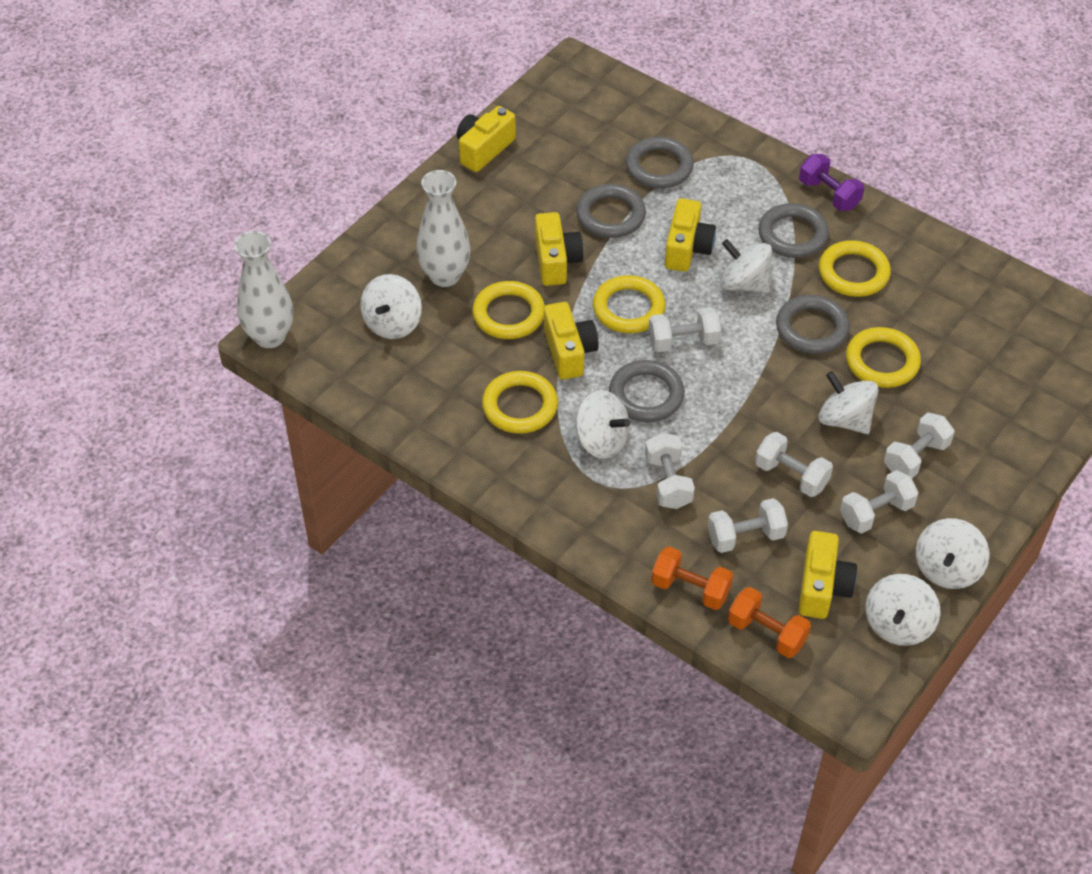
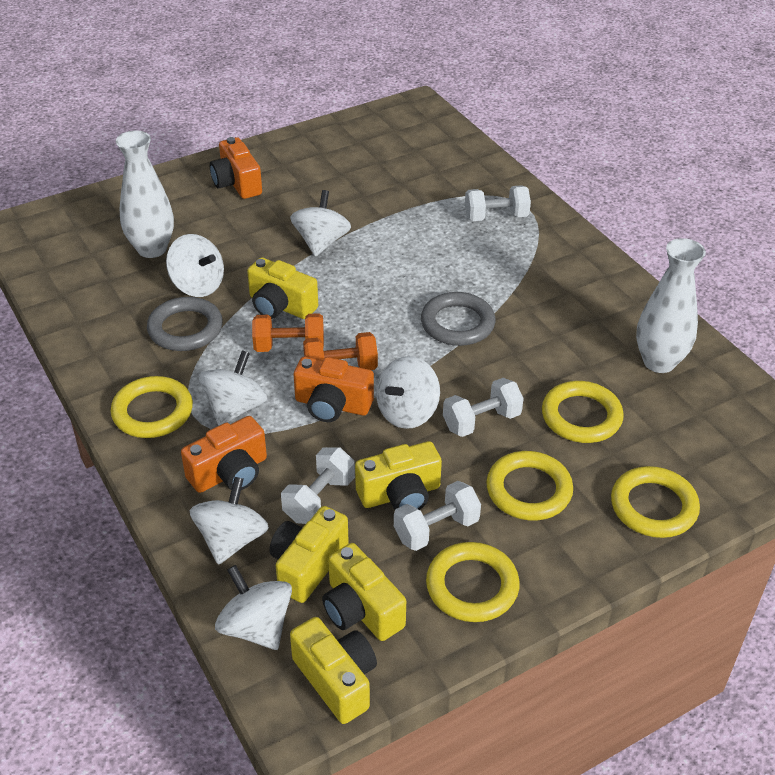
grey ring: [576,184,646,238] [609,360,685,422] [626,137,694,188] [758,203,829,258] [776,295,850,354] = 5 -> [147,297,223,351] [421,292,495,346] = 2
orange camera: none = 0 -> [181,416,267,493] [210,137,262,199] [294,357,374,422] = 3
purple dumbbell: [799,154,864,211] = 1 -> none = 0
white dumbbell: [645,433,695,509] [649,307,721,352] [707,498,788,553] [755,432,833,497] [840,470,919,534] [884,413,955,478] = 6 -> [281,447,355,524] [394,481,481,551] [443,378,524,437] [465,185,531,221] = 4

